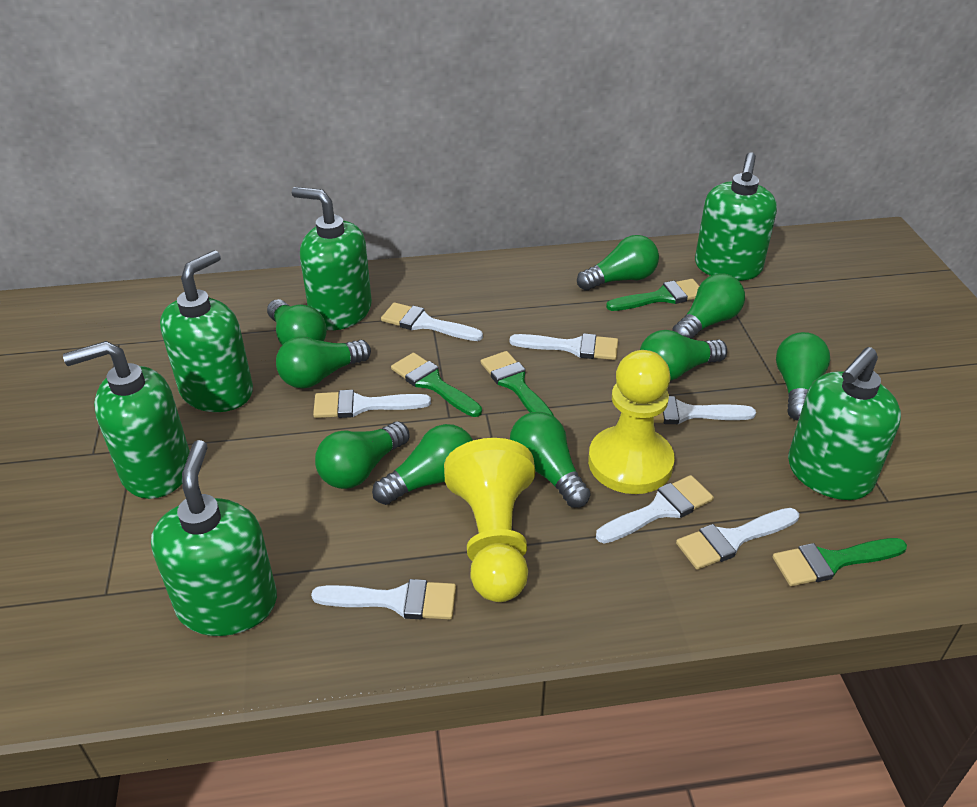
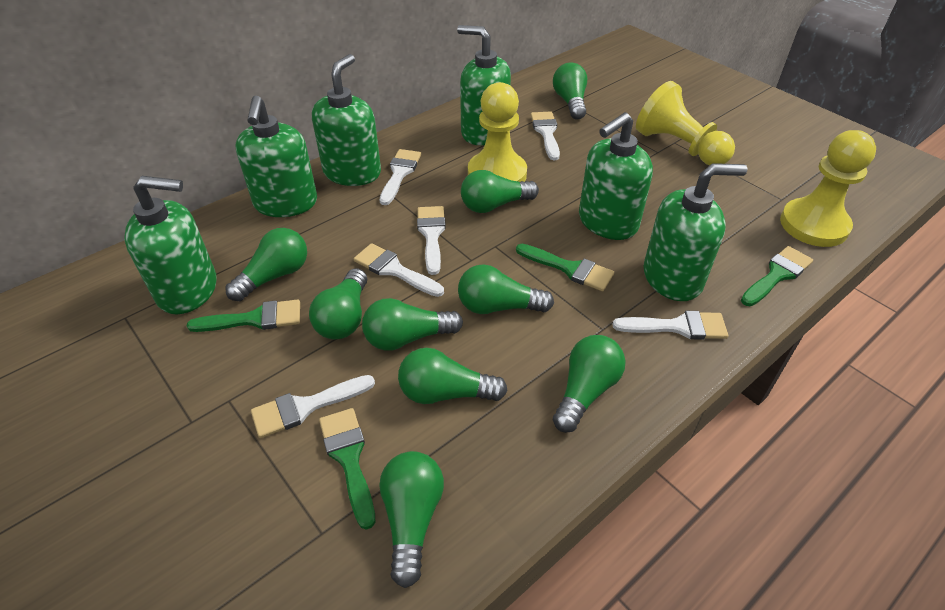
white brush: [311,579,456,620] [313,390,431,418] [381,302,483,341] [510,333,618,360] [596,475,714,544] [654,396,756,424] [676,508,799,570] = 7 -> [251,375,375,438] [354,243,444,297] [380,149,421,205] [417,206,446,275] [531,111,560,160] [613,311,728,340] = 6
yellow pawn: [444,438,535,602] [588,350,675,494] = 2 -> [468,82,527,182] [636,81,735,165] [780,130,876,247] = 3

